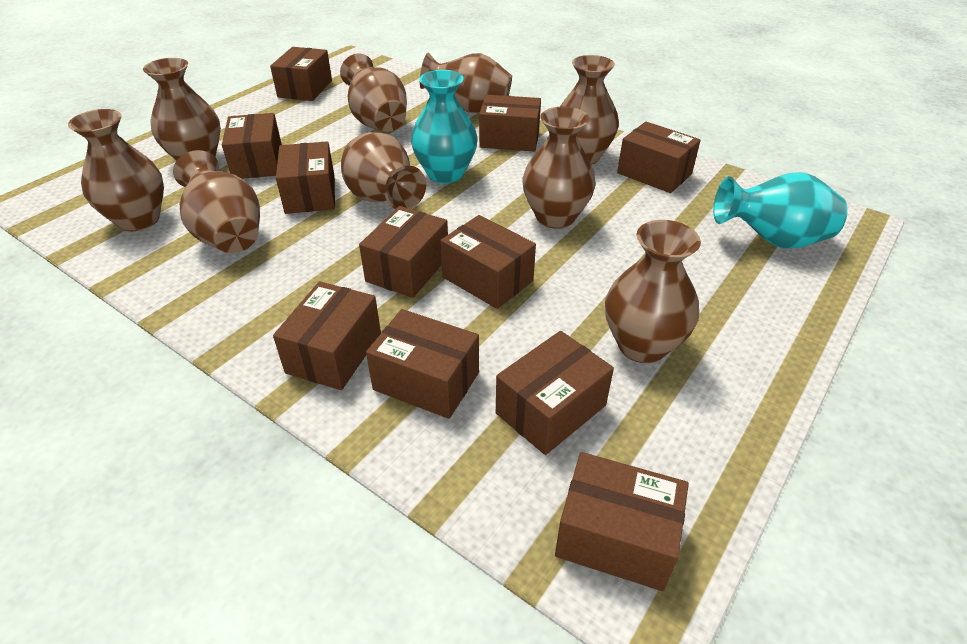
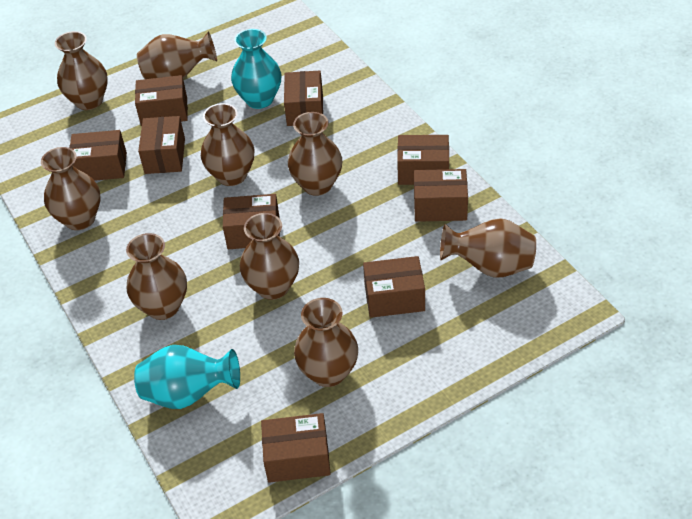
brown box: [222,113,282,179] [270,47,332,101] [273,281,381,390] [276,141,335,214] [359,206,448,298] [366,309,479,419] [440,215,536,309] [479,95,541,152] [496,331,614,455] [555,452,689,591] [617,122,701,193] = 11 -> [69,130,127,181] [135,75,188,126] [138,116,185,174] [223,194,280,249] [261,413,331,483] [284,70,323,126] [363,256,425,318] [397,135,449,185] [414,169,468,222] = 9

